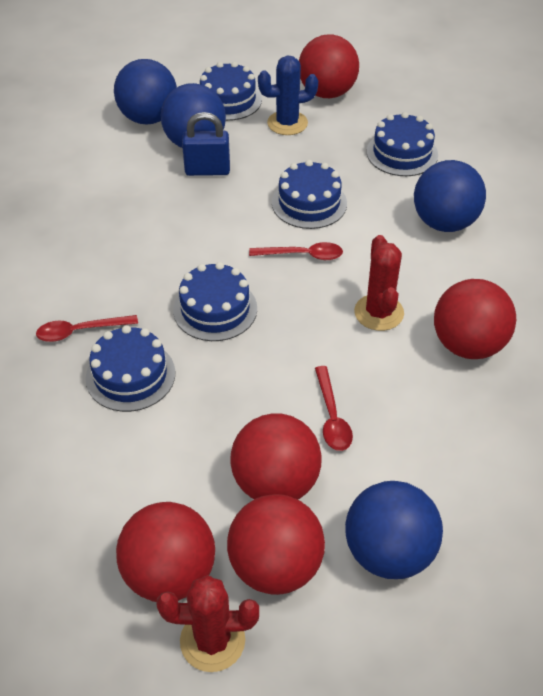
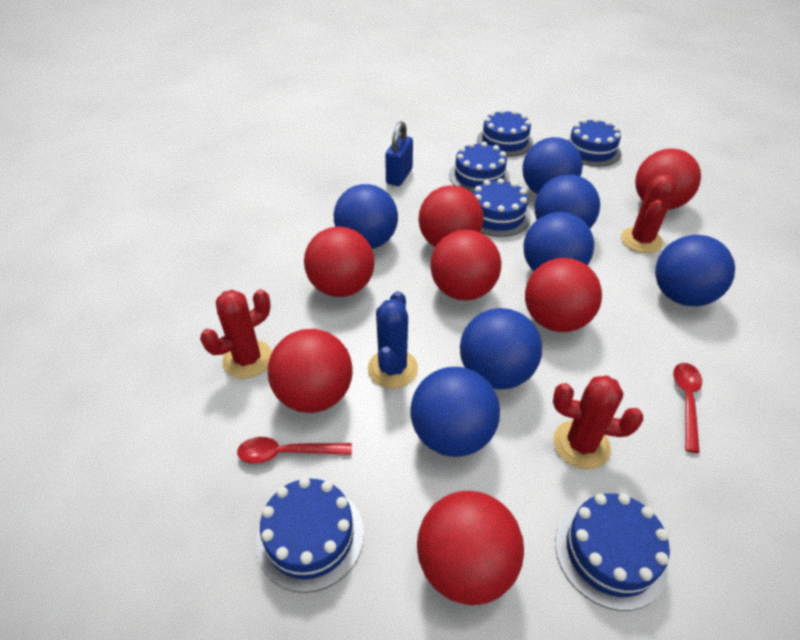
blue ball: [114,59,177,124] [161,83,226,148] [345,481,443,579] [414,160,486,232] = 4 -> [334,184,398,249] [410,367,500,457] [460,308,542,389] [522,137,583,194] [524,212,594,271] [535,175,600,228] [655,235,735,306] = 7
blue cake: [85,325,175,412] [173,262,257,341] [200,62,262,121] [272,160,347,229] [367,112,438,176] = 5 -> [256,477,364,593] [449,142,510,193] [473,178,531,237] [477,109,533,157] [555,493,670,611] [568,118,621,167] = 6
red ball: [116,502,215,602] [227,494,325,595] [230,413,322,499] [299,34,359,98] [434,279,516,359] = 5 -> [268,329,353,413] [304,226,374,297] [417,491,524,605] [419,185,484,247] [430,230,501,300] [525,258,602,332] [635,148,701,210] = 7
red cactus: [156,575,259,672] [354,235,404,331] = 2 -> [200,289,272,379] [553,375,643,469] [621,174,677,253] = 3
red spoon: [36,315,138,342] [249,242,343,260] [315,366,353,451] = 3 -> [237,437,352,464] [673,363,702,453] = 2

